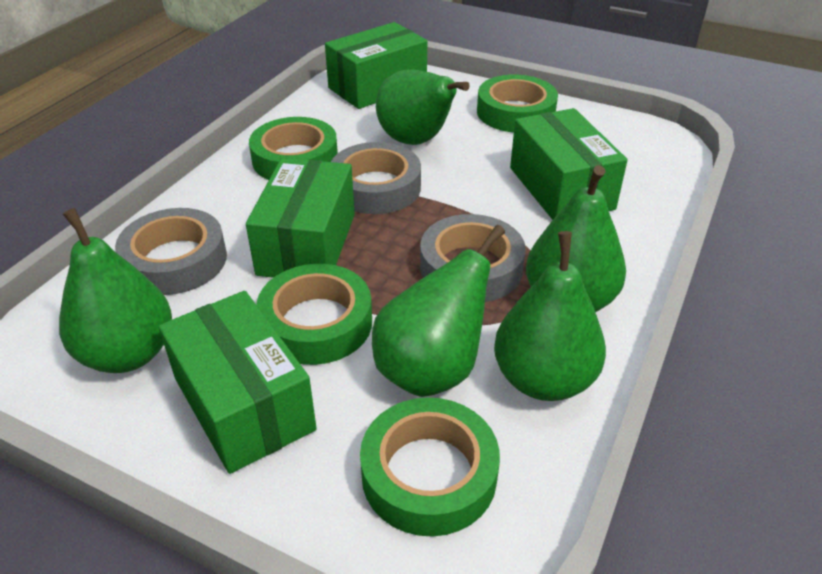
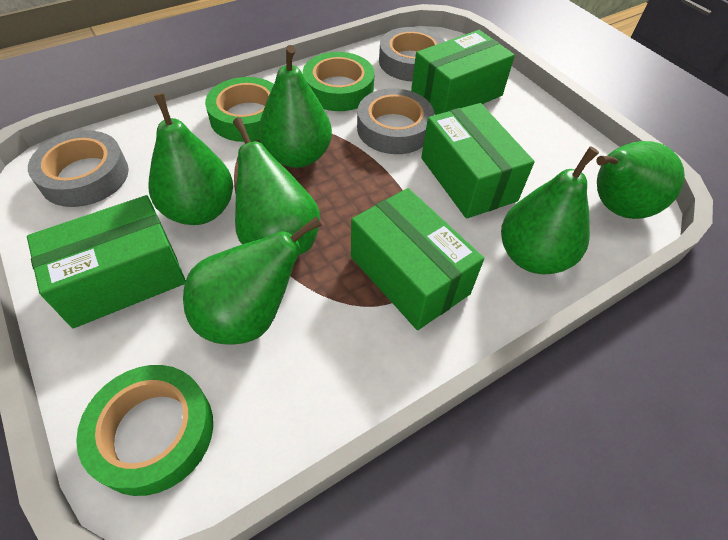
green pear: [59,208,172,373] [372,225,505,397] [376,69,469,145] [494,231,606,401] [526,165,626,312] = 5 -> [149,93,233,225] [183,216,322,345] [233,117,320,255] [258,45,332,168] [501,146,599,274] [596,141,685,219] = 6
green tape: [249,117,338,180] [256,264,372,365] [360,397,500,537] [477,75,558,132] = 4 -> [76,365,213,496] [205,77,274,142] [303,52,374,111] = 3

